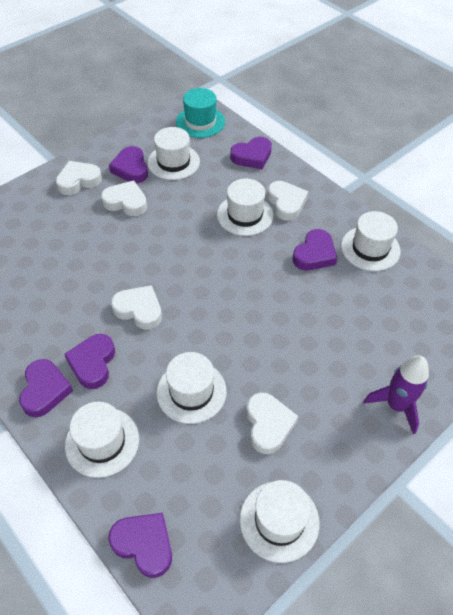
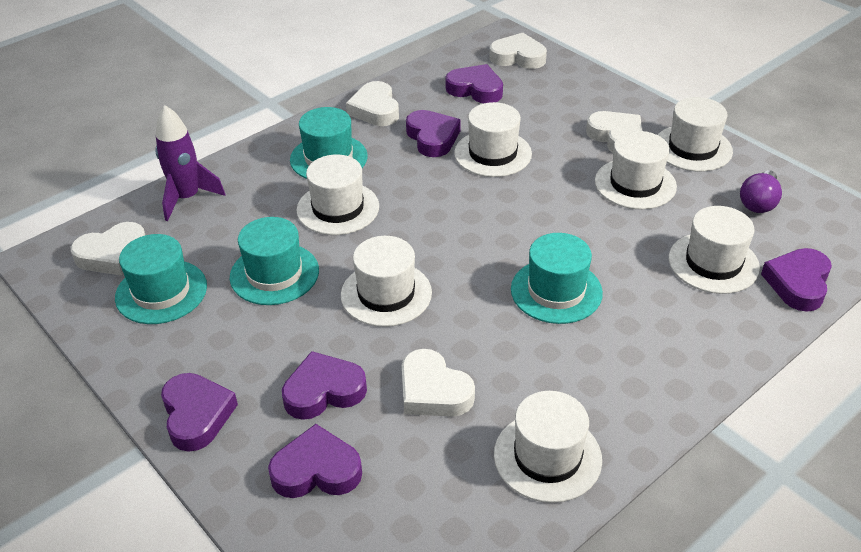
purple light bulb: none = 0 -> [740,170,782,213] = 1
turquoise hat: [176,88,225,138] = 1 -> [115,234,207,324] [230,217,319,305] [290,107,368,179] [511,233,603,324] = 4
white hat: [65,402,139,478] [147,127,200,180] [157,352,227,424] [217,178,273,236] [240,480,320,563] [341,211,401,271] = 6 -> [297,155,379,235] [341,236,432,327] [454,102,532,177] [494,391,602,503] [595,131,677,209] [658,97,733,172] [669,206,760,294] = 7

